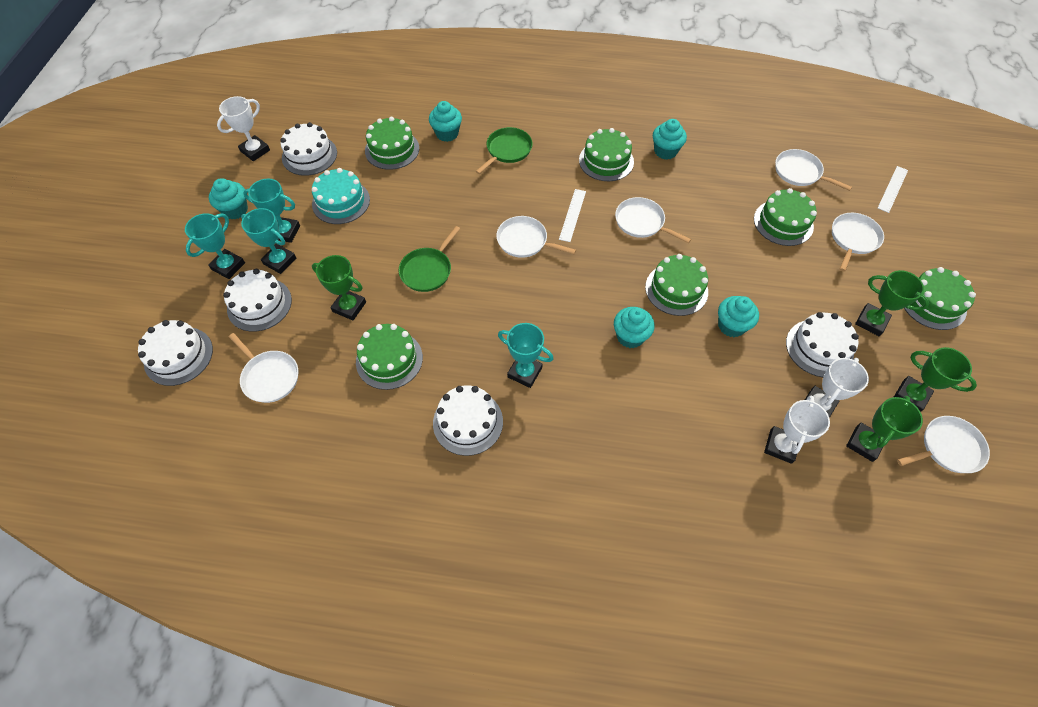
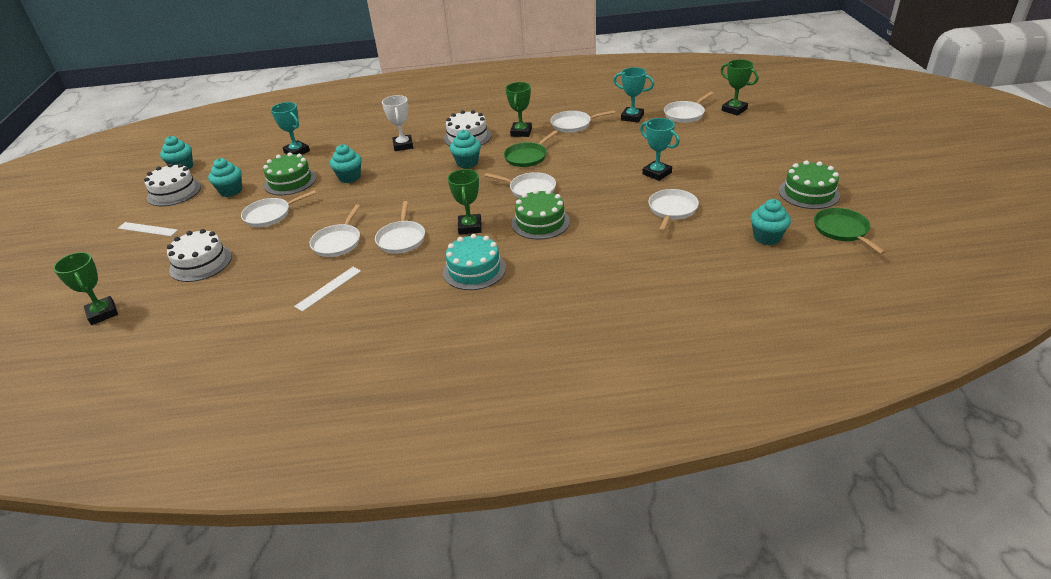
green cake: [356,324,423,390] [365,117,419,170] [579,128,634,181] [645,254,708,316] [754,188,817,246] [904,267,976,330] = 6 -> [263,152,316,195] [511,189,570,240] [779,160,840,209] = 3
turquoise trophy: [185,213,245,279] [241,208,296,274] [243,179,300,243] [498,323,554,388] = 4 -> [271,102,310,155] [613,67,654,123] [640,118,680,181] = 3
white cake: [138,320,213,386] [223,269,292,332] [280,122,337,176] [433,385,503,456] [786,312,859,377] = 5 -> [144,163,201,206] [167,229,232,282] [444,110,491,146] = 3
white pan: [229,333,298,403] [496,216,576,258] [615,197,691,243] [775,149,852,191] [832,213,884,272] [897,416,990,473] = 6 -> [241,190,316,227] [309,204,360,257] [375,201,425,254] [484,172,556,198] [550,110,615,133] [648,189,699,232] [664,92,714,123] = 7
white trophy: [217,96,270,161] [764,395,830,464] [805,358,869,418] = 3 -> [382,95,413,151] = 1

